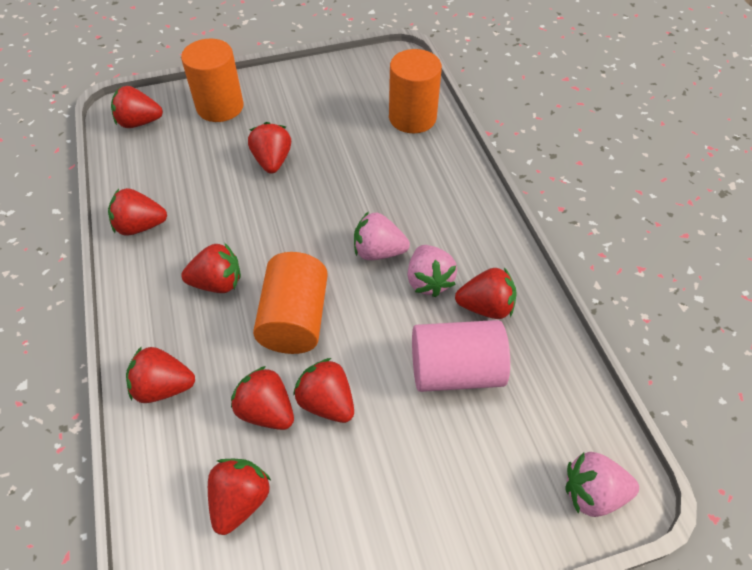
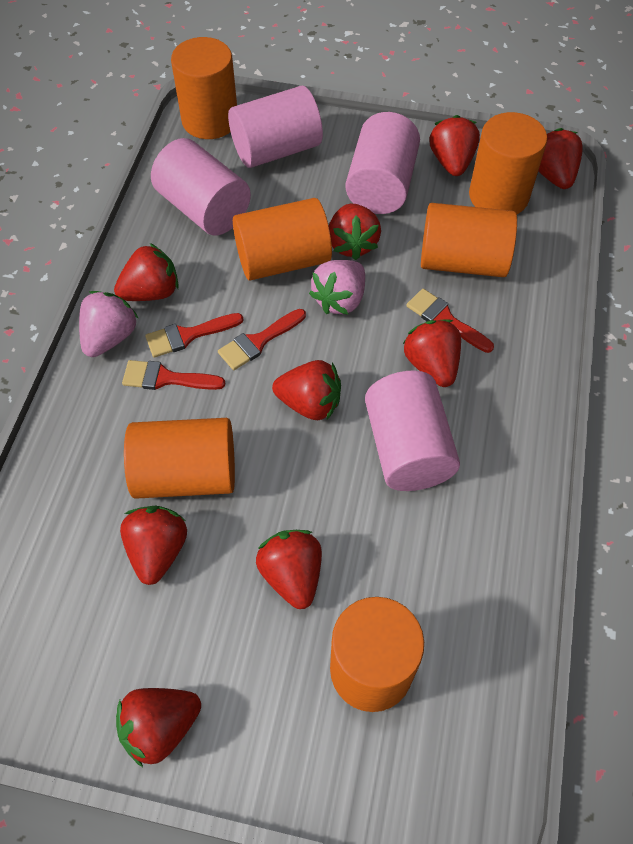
orange cylinder: [181,39,244,122] [253,252,328,354] [389,49,442,133] = 3 -> [124,418,235,499] [171,37,237,139] [233,198,332,280] [330,597,424,712] [421,203,517,277] [469,112,547,214] = 6
pink cylinder: [412,320,510,392] = 1 -> [151,138,251,235] [228,86,323,168] [345,112,420,214] [365,371,460,491] = 4
pink strawberry: [354,211,410,260] [407,245,457,297] [565,452,639,517] = 3 -> [79,291,139,357] [309,260,365,315] = 2
red brush: none = 0 -> [122,360,225,390] [145,313,243,357] [218,309,306,370] [406,289,494,353] = 4

